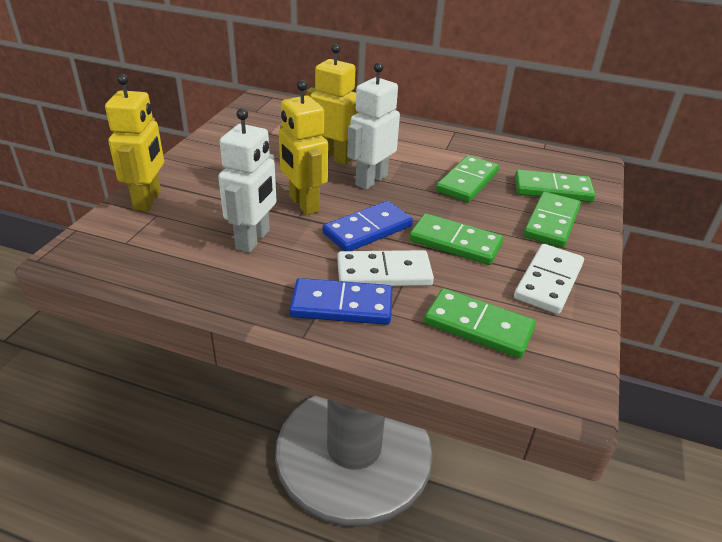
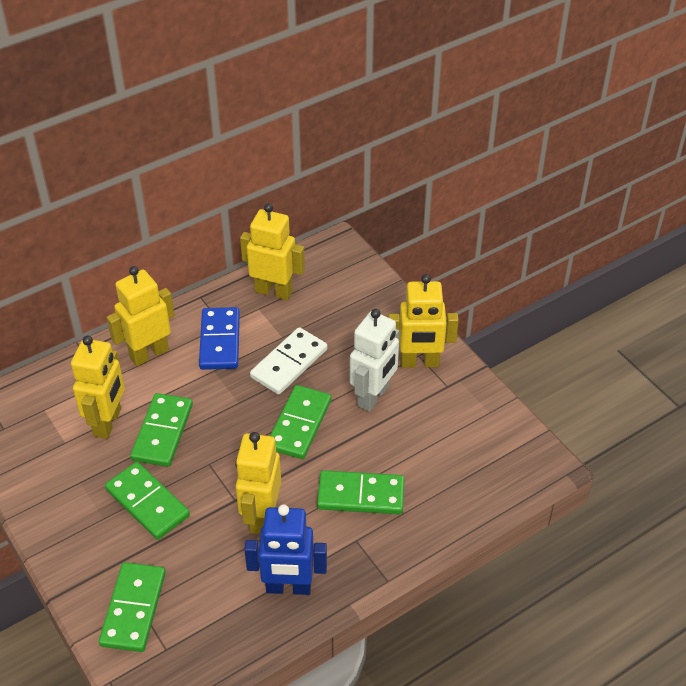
blue domino: [289,278,392,325] [322,201,413,251] = 2 -> [199,307,240,370] = 1
blue robot: none = 0 -> [244,504,327,595] = 1
white domino: [337,250,434,286] [514,244,584,314] = 2 -> [250,327,327,395] = 1
white robot: [218,108,277,253] [347,62,400,190] = 2 -> [350,309,399,412] = 1
yellow robot: [105,74,164,211] [279,80,328,215] [307,44,359,165] = 3 -> [71,335,125,439] [107,266,174,366] [235,432,281,534] [240,203,305,300] [388,274,459,368] = 5

